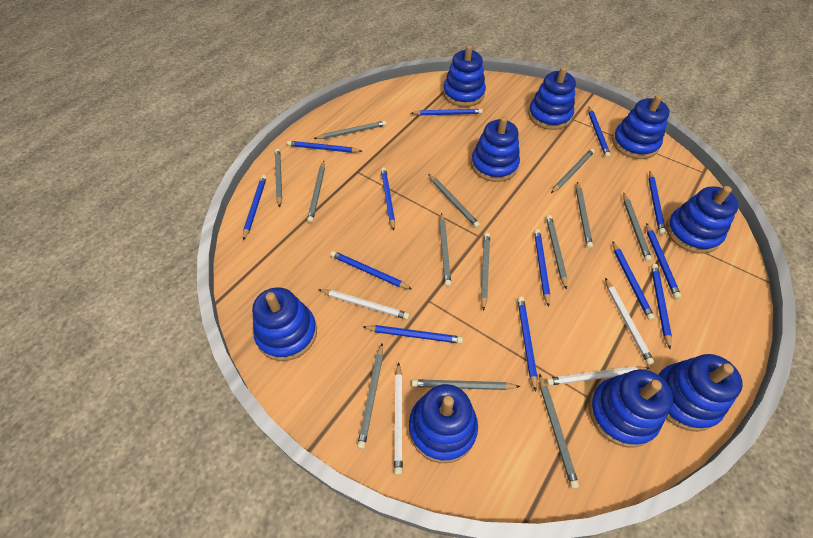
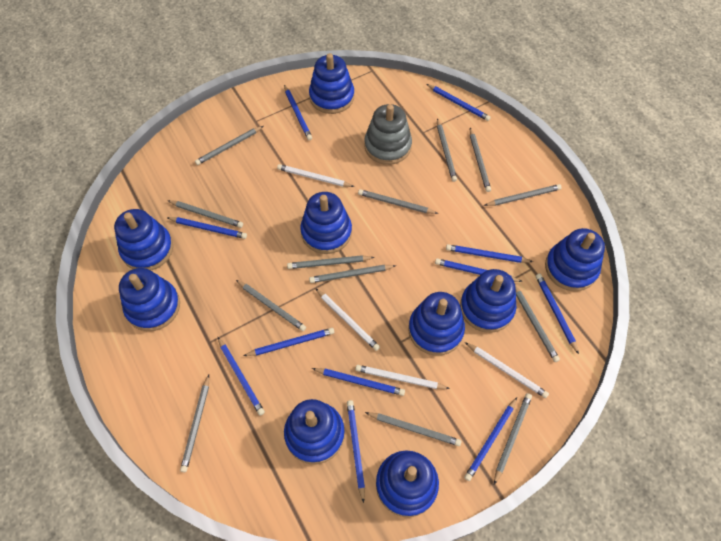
blue pencil: [243,175,267,240] [287,141,362,153] [330,251,412,289] [363,325,463,344] [381,167,395,231] [411,109,483,115] [518,297,537,391] [534,229,550,307] [588,107,611,158] [612,241,655,320] [646,223,681,299] [648,171,666,235] [651,264,672,349] = 13 -> [167,217,247,239] [218,337,265,415] [243,328,334,356] [284,85,312,140] [312,368,405,396] [347,400,365,503] [426,84,491,121] [435,258,523,282] [446,244,533,263] [464,397,517,481] [536,274,579,354] = 11
grey stacking toy: none = 0 -> [364,104,412,165] = 1

